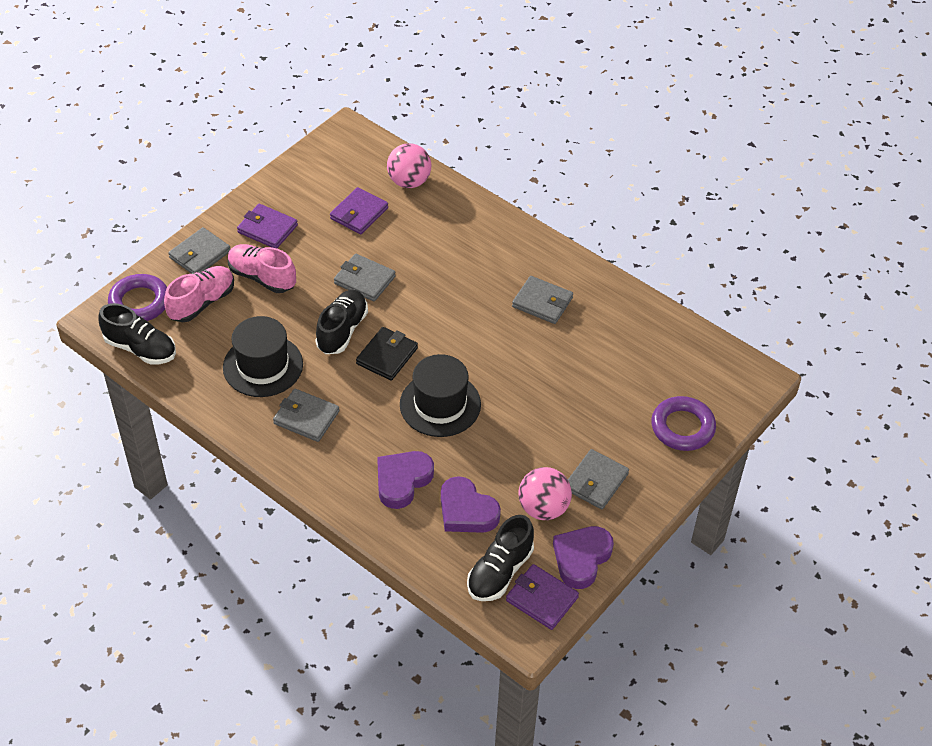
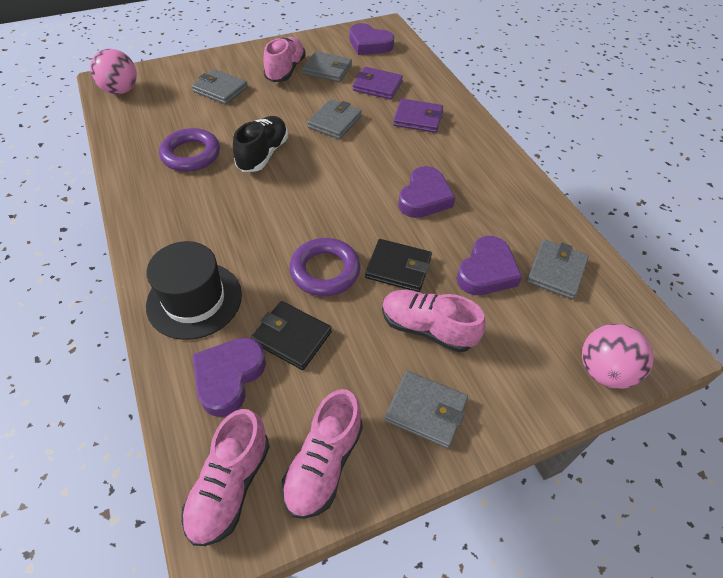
black hat: [223,316,303,397] [400,354,481,437] = 2 -> [146,241,242,340] = 1
black shoe: [98,303,176,365] [315,290,368,354] [467,515,534,601] = 3 -> [233,116,288,172] = 1
black wallet: [356,327,418,381] = 1 -> [251,301,332,370] [365,239,432,292] = 2
pink shoe: [164,266,234,322] [228,244,296,293] = 2 -> [181,409,269,546] [263,37,306,82] [281,389,363,519] [382,290,486,352] = 4
purple heart: [377,451,434,509] [441,476,501,533] [553,526,614,589] = 3 -> [192,337,266,417] [349,23,394,55] [398,166,455,218] [457,236,522,295] = 4
purple wallet: [237,204,298,248] [330,187,388,234] [506,564,579,630] = 3 -> [353,67,403,100] [393,99,443,133] = 2

